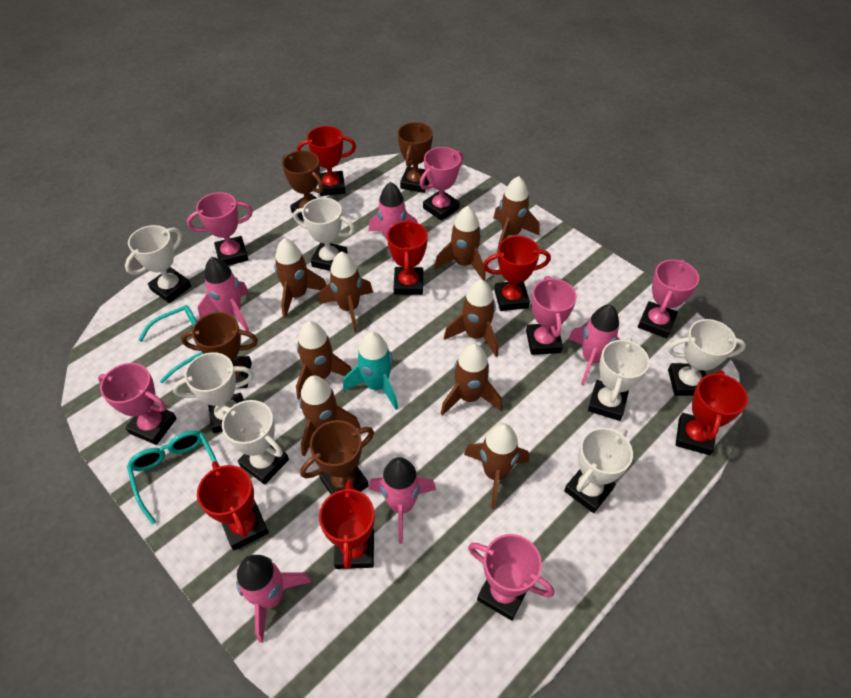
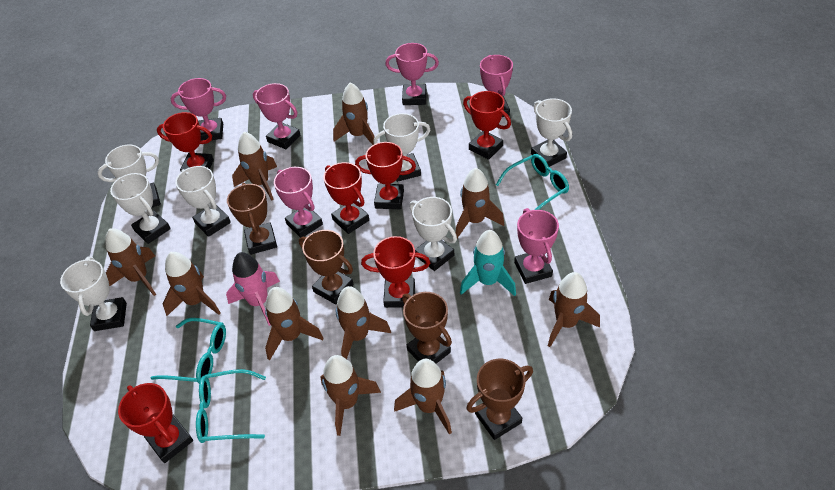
brown rocket: [274,238,327,319] [296,321,352,399] [299,375,360,456] [319,251,373,333] [435,206,486,281] [440,344,502,416] [444,279,498,357] [464,423,529,509] [494,176,539,252] = 9 -> [105,228,156,296] [163,252,221,316] [232,132,277,201] [265,287,323,360] [320,355,381,436] [333,82,375,145] [336,286,391,359] [394,359,452,434] [456,168,504,238] [548,272,600,347] = 10
pink rocket: [198,257,250,332] [236,555,311,643] [368,182,418,261] [369,457,436,544] [568,304,620,385] = 5 -> [226,252,280,326] = 1
turquoise glasses: [127,431,218,525] [138,305,203,383] = 2 -> [151,318,226,383] [196,369,266,443] [496,154,569,210] = 3

